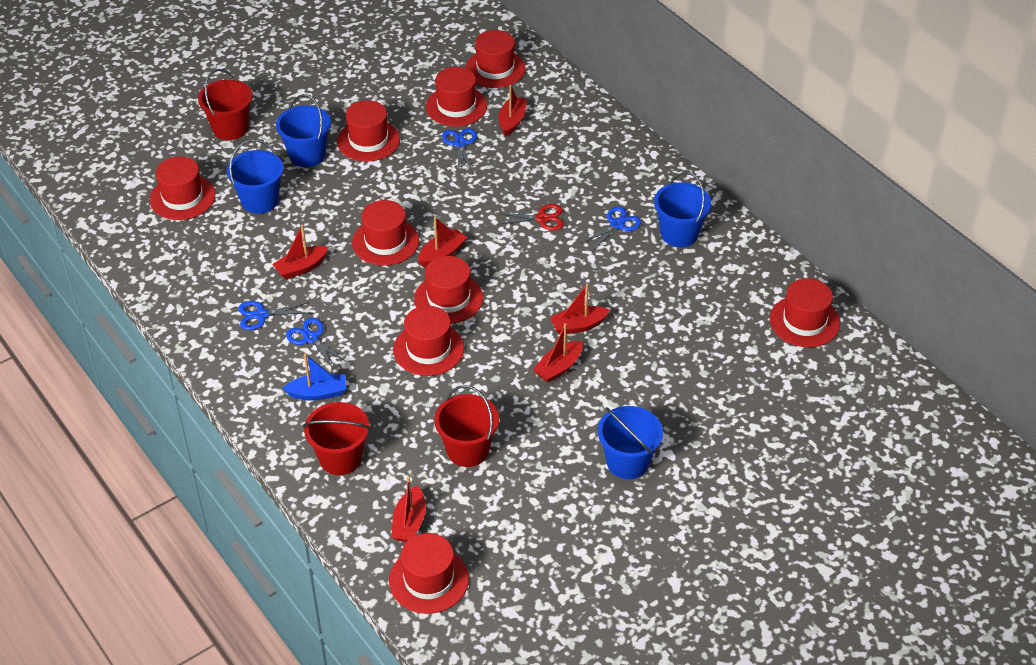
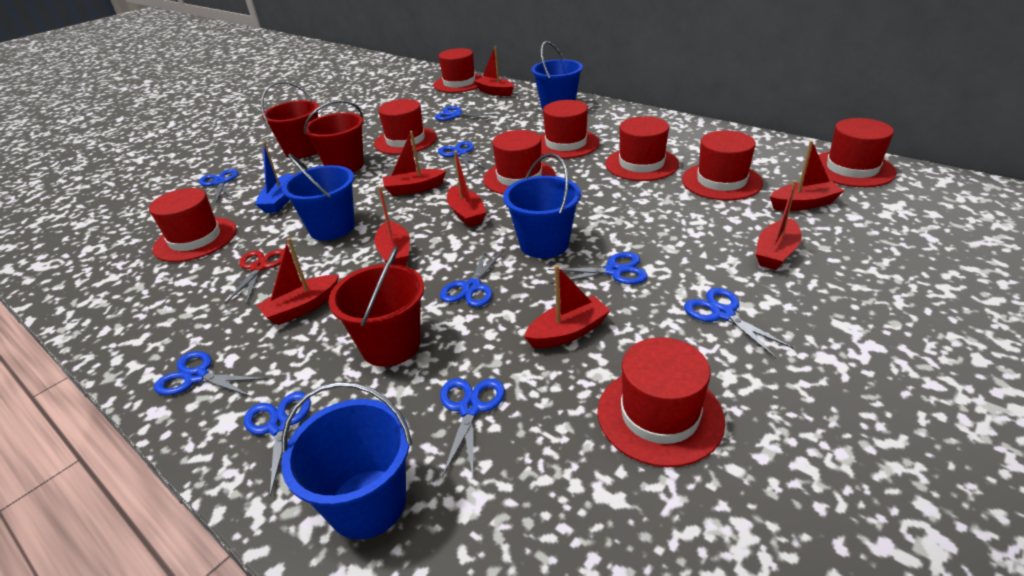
blue scissors: [238,301,309,330] [286,318,347,370] [442,128,477,172] [581,207,641,251] = 4 -> [154,351,268,397] [199,169,238,202] [244,392,311,497] [435,106,496,121] [438,141,485,172] [440,249,504,307] [440,378,505,478] [548,252,648,284] [684,288,794,358] = 9
red boat: [272,225,328,279] [392,477,426,542] [418,217,467,267] [498,85,527,137] [533,323,583,383] [550,284,610,334] = 6 -> [256,238,339,325] [374,186,410,266] [383,131,446,196] [447,151,487,227] [474,46,514,96] [524,265,611,348] [756,180,802,270] [770,141,844,211] = 8

